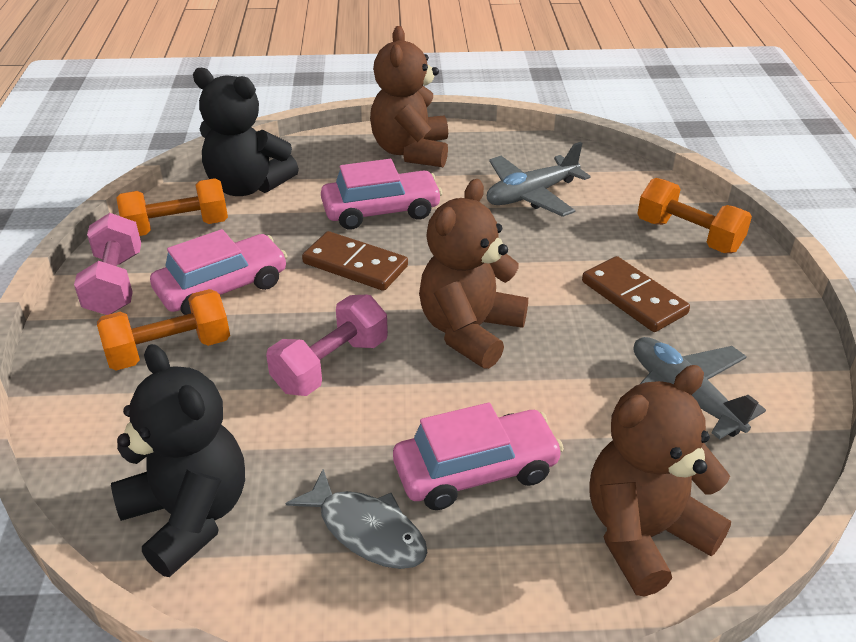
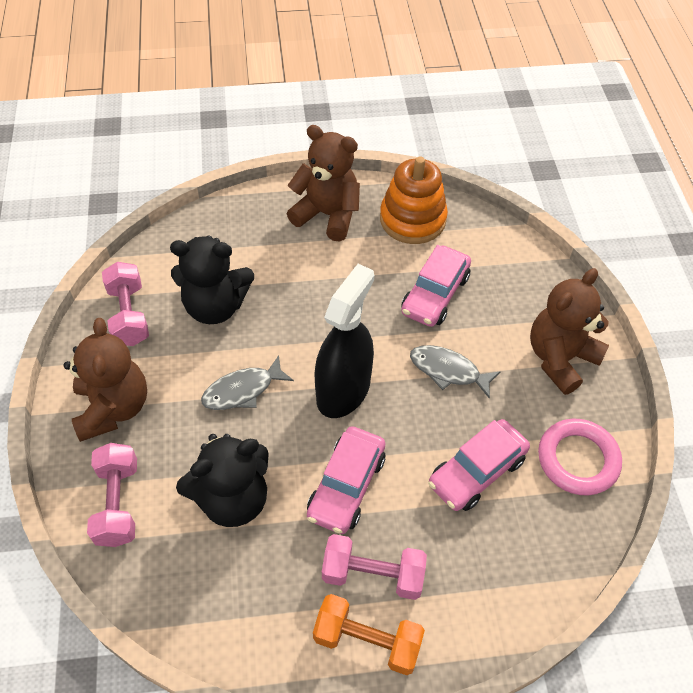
black spray bottle: none = 0 -> [314,264,374,418] = 1
brown domino: [302,231,408,291] [582,256,690,332] = 2 -> none = 0
grey fish: [286,469,427,569] = 1 -> [201,355,294,410] [410,345,501,399] = 2
grey plane: [487,142,591,217] [634,337,766,440] = 2 -> none = 0
orange dumbbell: [97,289,230,371] [116,178,228,236] [637,178,752,253] = 3 -> [313,594,425,675] = 1
orange stacking toy: none = 0 -> [380,157,448,244] = 1
pink dumbbell: [74,213,141,315] [266,295,388,396] = 2 -> [87,443,137,547] [102,262,149,346] [322,534,427,600] = 3
pink ring: none = 0 -> [538,419,622,495] = 1

